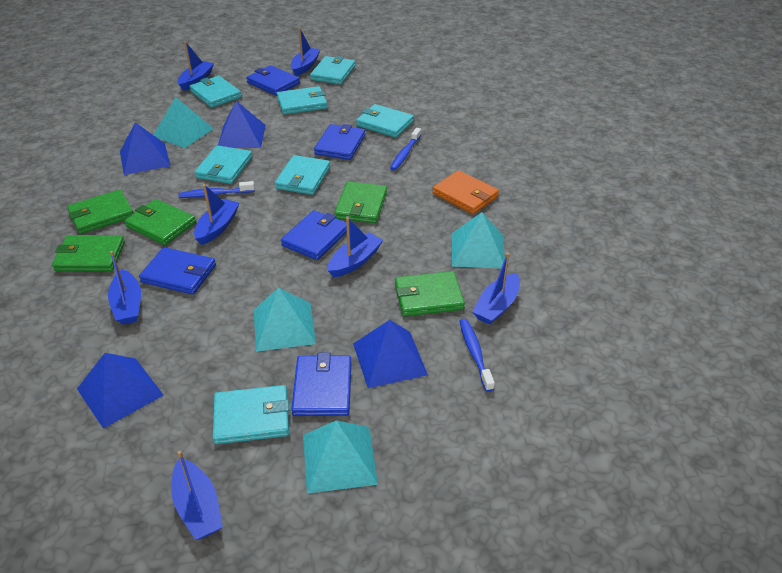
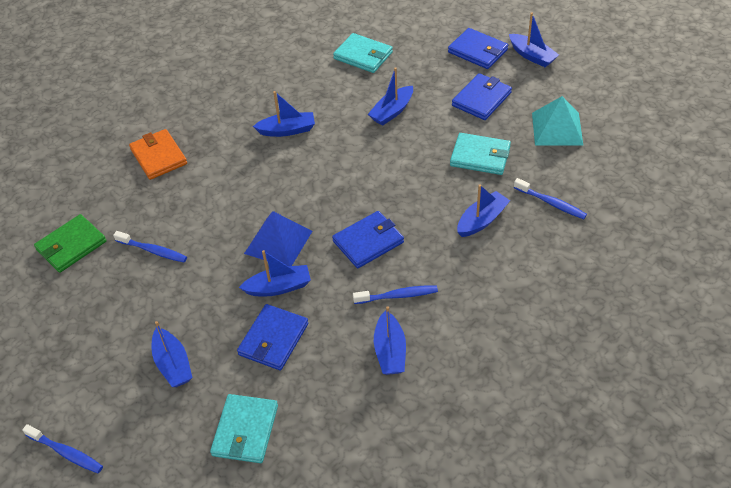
blue pyramid: [77,353,164,429] [120,122,171,175] [218,101,266,148] [353,320,428,388] = 4 -> [244,211,312,266] = 1
blue toothbrush: [179,181,255,198] [390,128,421,170] [460,319,495,392] = 3 -> [22,424,103,473] [113,231,187,262] [353,285,438,304] [514,178,587,219] = 4
blue wallet: [139,247,216,295] [246,65,300,96] [281,210,347,260] [291,352,351,416] [314,124,365,160] = 5 -> [237,304,308,371] [332,211,404,268] [448,28,508,69] [452,73,512,120] = 4
green wallet: [52,235,125,271] [67,190,134,234] [124,199,196,245] [334,182,387,223] [395,271,465,317] = 5 -> [34,214,106,273] = 1
turquoise pyramid: [153,97,214,148] [254,287,316,352] [303,420,378,494] [452,212,505,268] = 4 -> [532,96,583,145] = 1
turquoise wallet: [189,76,242,108] [194,145,252,184] [213,385,289,444] [275,155,330,195] [277,86,327,115] [310,56,355,85] [356,104,414,138] = 7 -> [210,394,278,463] [333,33,393,73] [450,133,511,175] = 3

